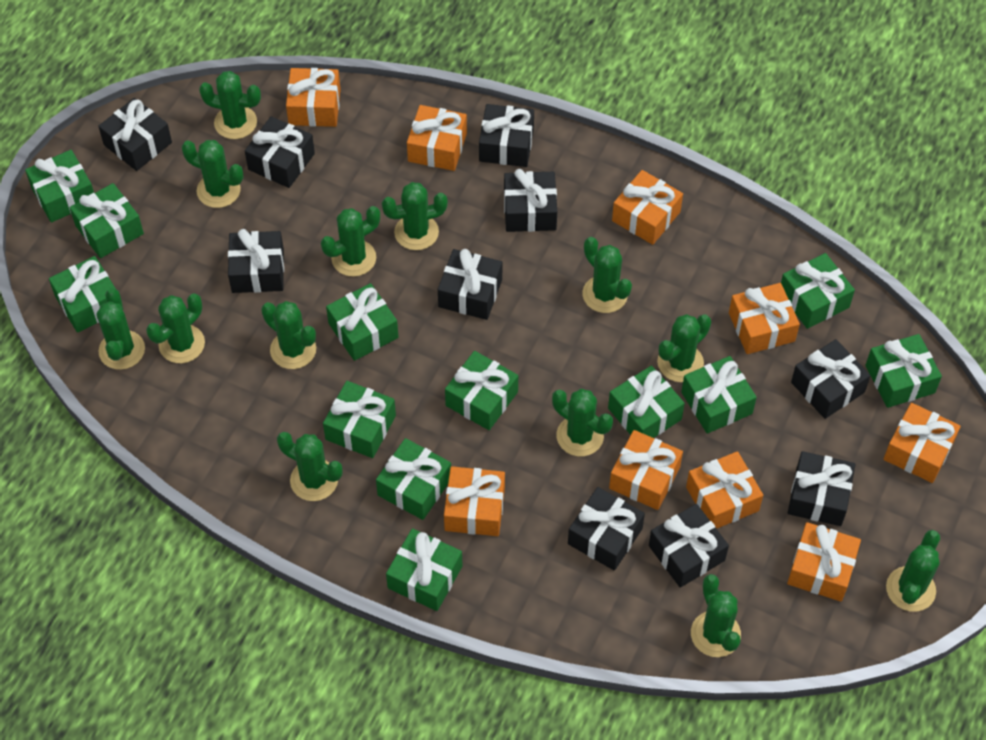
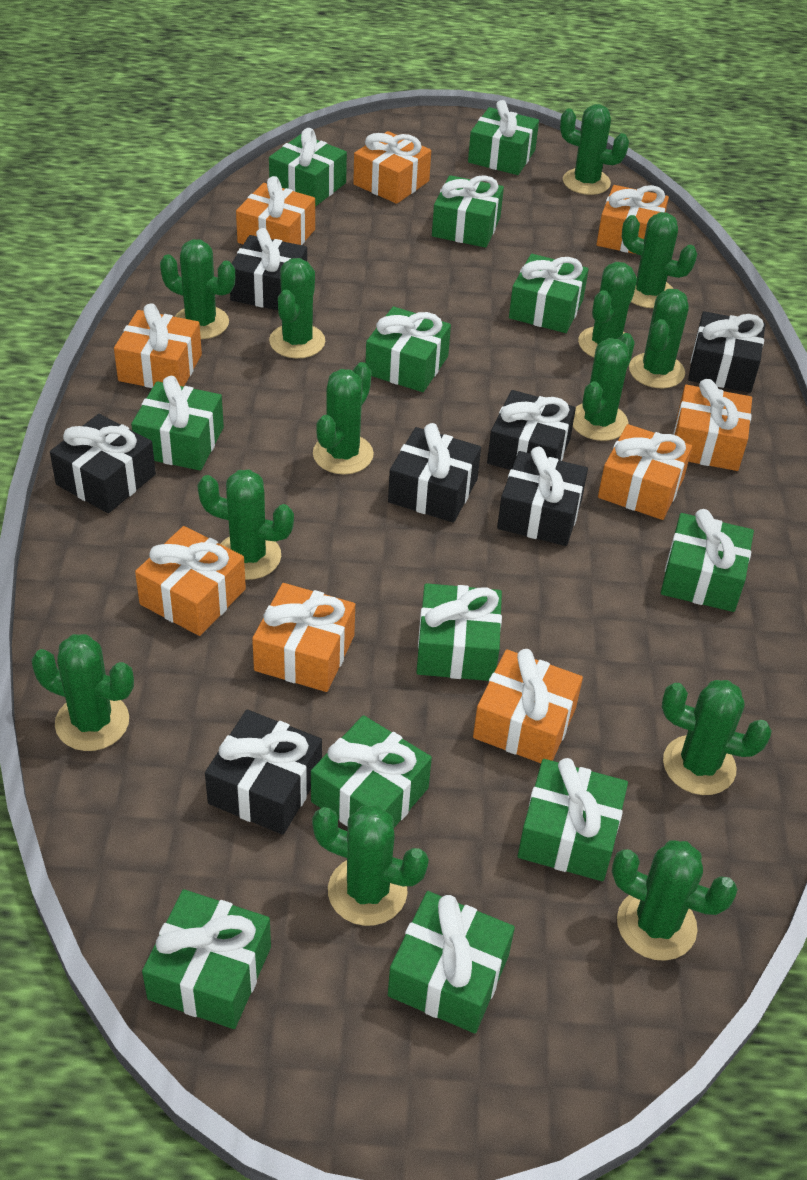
black gift: [98,98,172,171] [228,229,284,293] [245,116,315,188] [438,249,502,320] [479,104,534,167] [504,169,557,232] [568,487,645,570] [649,504,729,588] [788,451,856,526] [791,339,870,419] = 10 -> [50,414,156,513] [205,710,322,835] [230,228,307,310] [388,423,481,523] [487,390,576,470] [497,447,588,546] [688,311,765,393] = 7

